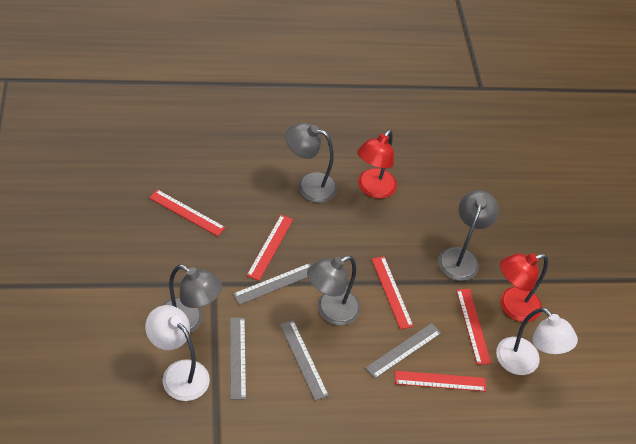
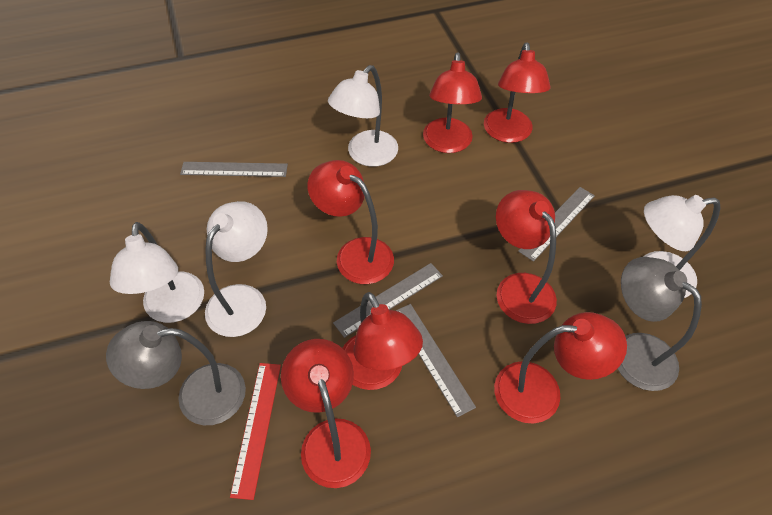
grey lamp: [162,265,222,333] [285,123,338,203] [307,256,361,325] [438,190,499,281] = 4 -> [106,321,246,425] [617,257,702,391] = 2
red lamp: [357,130,397,199] [500,253,548,322] = 2 -> [281,339,371,488] [307,160,394,284] [342,292,423,390] [423,52,482,153] [484,42,551,143] [494,312,627,423] [496,190,557,324] = 7
red ruler: [149,189,226,236] [246,215,293,281] [372,256,414,329] [395,371,486,391] [456,289,491,365] = 5 -> [230,363,281,500] = 1
white lamp: [145,305,210,401] [496,308,578,375] = 2 -> [110,222,204,323] [205,201,268,337] [328,65,398,167] [643,195,720,298] = 4

